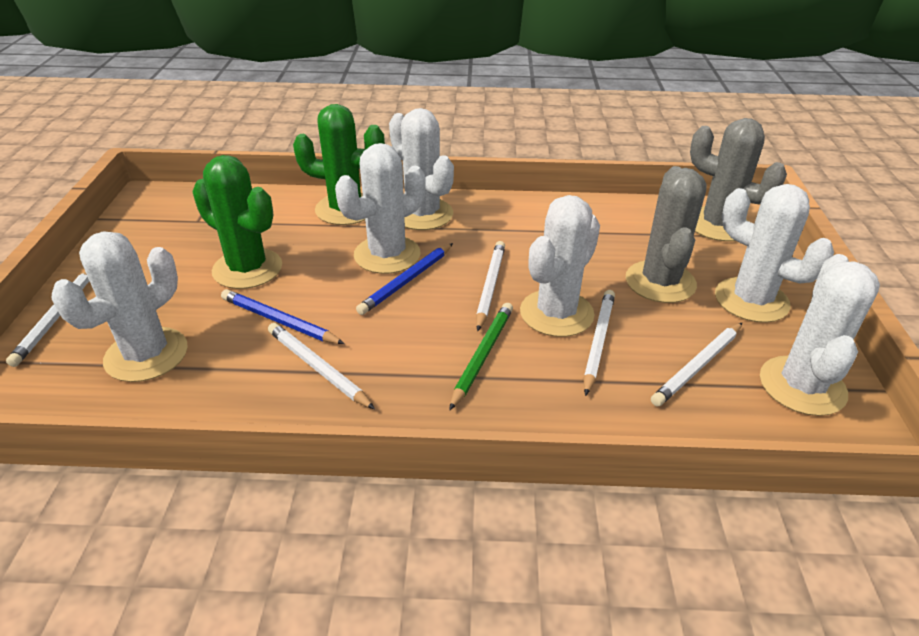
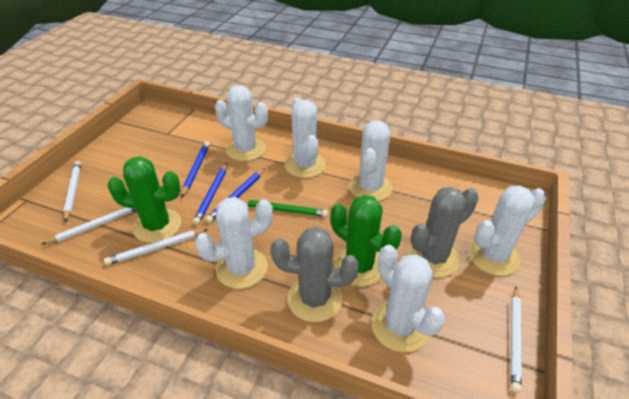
blue pencil: [221,289,345,344] [356,243,453,315] = 2 -> [181,141,210,198] [193,163,227,225] [205,168,265,223] = 3
white pencil: [6,271,89,367] [268,323,375,409] [476,241,505,331] [583,290,615,396] [651,323,742,407] = 5 -> [41,207,137,245] [63,161,81,222] [104,229,208,265] [511,287,522,393] = 4

